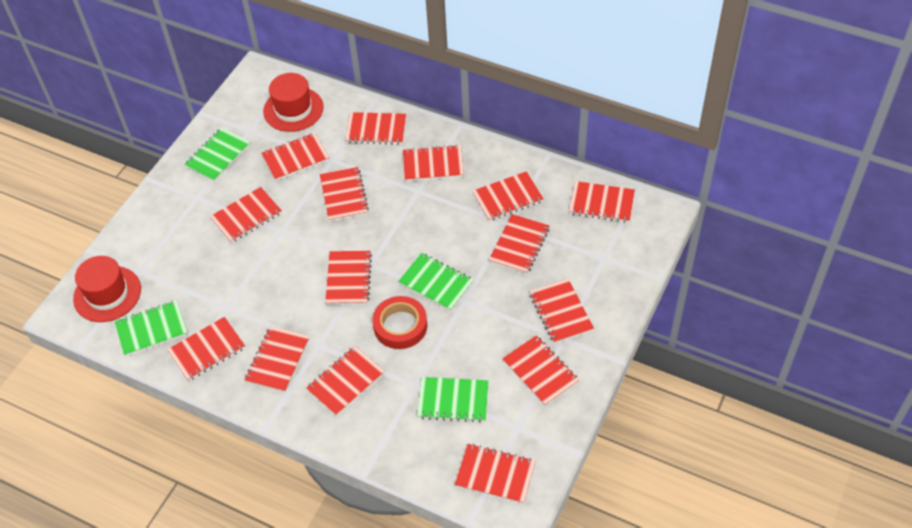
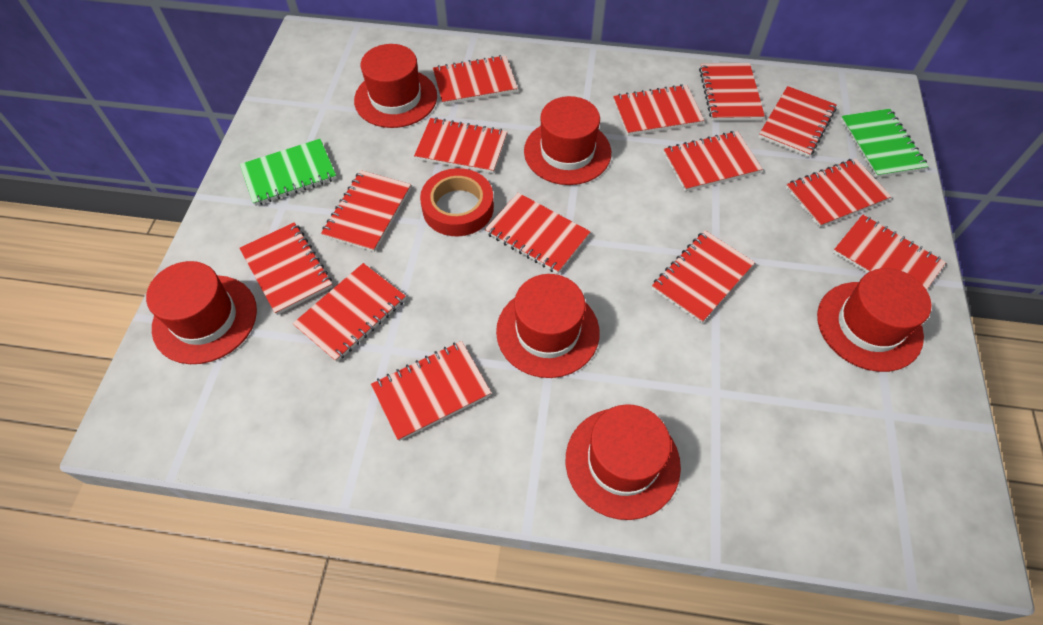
green notebook: [115,300,188,356] [184,127,251,182] [398,253,474,311] [417,377,489,422] = 4 -> [240,139,337,206] [840,109,929,178] = 2
red hat: [73,256,141,322] [263,73,324,132] = 2 -> [146,261,257,364] [354,44,437,128] [496,274,600,378] [524,96,611,185] [566,404,681,520] [817,268,931,372] = 6
red notebook: [167,317,245,381] [210,187,282,243] [245,326,310,392] [261,133,329,181] [306,346,385,416] [320,167,369,222] [325,251,372,305] [345,112,406,145] [403,145,464,181] [455,444,535,504] [472,171,544,221] [489,214,549,274] [502,335,579,406] [529,279,594,344] [569,181,635,223] = 15 -> [239,222,333,315] [293,263,406,362] [321,170,411,252] [371,341,491,441] [414,117,507,174] [433,55,518,105] [485,193,591,274] [613,84,704,136] [652,230,755,323] [663,131,763,192] [699,63,765,121] [759,86,837,157] [786,158,892,228] [833,214,946,290] = 14

